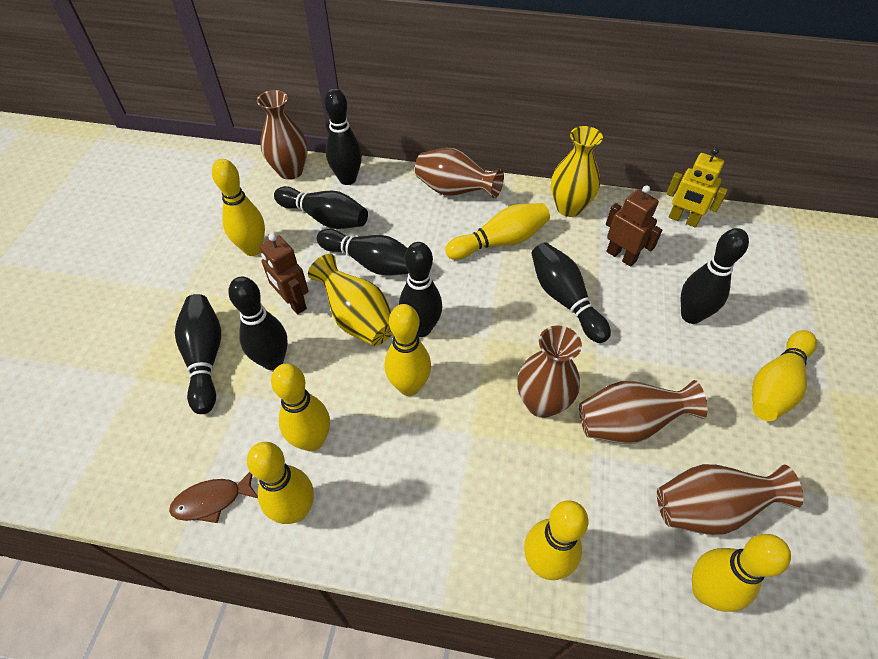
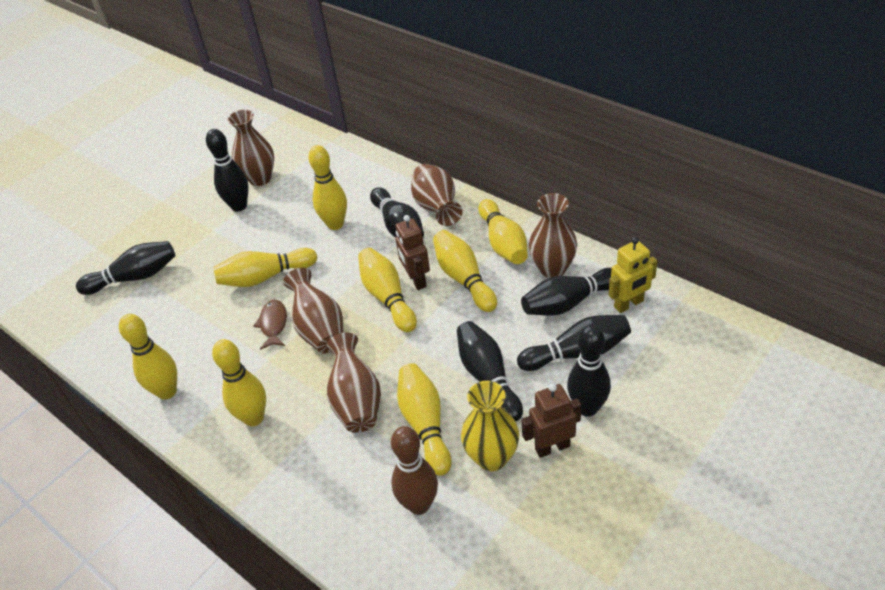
black bowling pin: [175,294,221,414] [229,277,288,370] [274,186,368,229] [317,229,409,276] [324,88,362,185] [399,242,442,337] [531,242,611,343] [681,228,749,324] = 8 -> [76,241,176,295] [206,129,249,212] [370,187,424,238] [457,321,523,422] [517,315,631,371] [521,268,612,316] [567,325,611,417] = 7
brown bowling pin: none = 0 -> [391,426,438,515] = 1
yellow vase: [308,254,393,346] [551,126,603,217] = 2 -> [461,381,519,471] = 1

